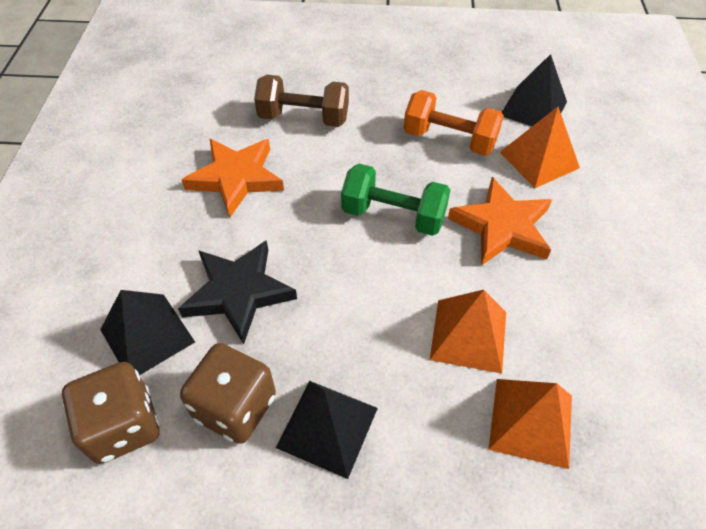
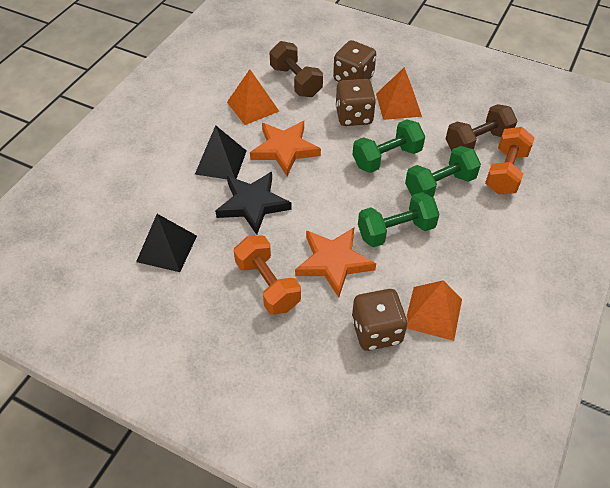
black pyramid: [100,290,195,375] [276,381,378,479] [502,54,567,126] = 3 -> [136,214,197,272] [195,125,246,179] = 2
brown dice: [62,362,160,464] [180,343,276,444] = 2 -> [333,40,376,82] [335,79,376,126] [351,289,408,351] = 3
brown dumbbell: [254,75,349,127] = 1 -> [269,41,323,97] [446,104,518,151] = 2
green dumbbell: [341,164,450,236] = 1 -> [353,119,425,173] [358,192,440,247] [405,146,481,197] = 3
orange dumbbell: [404,90,504,156] = 1 -> [233,235,301,315] [485,127,535,195] = 2

